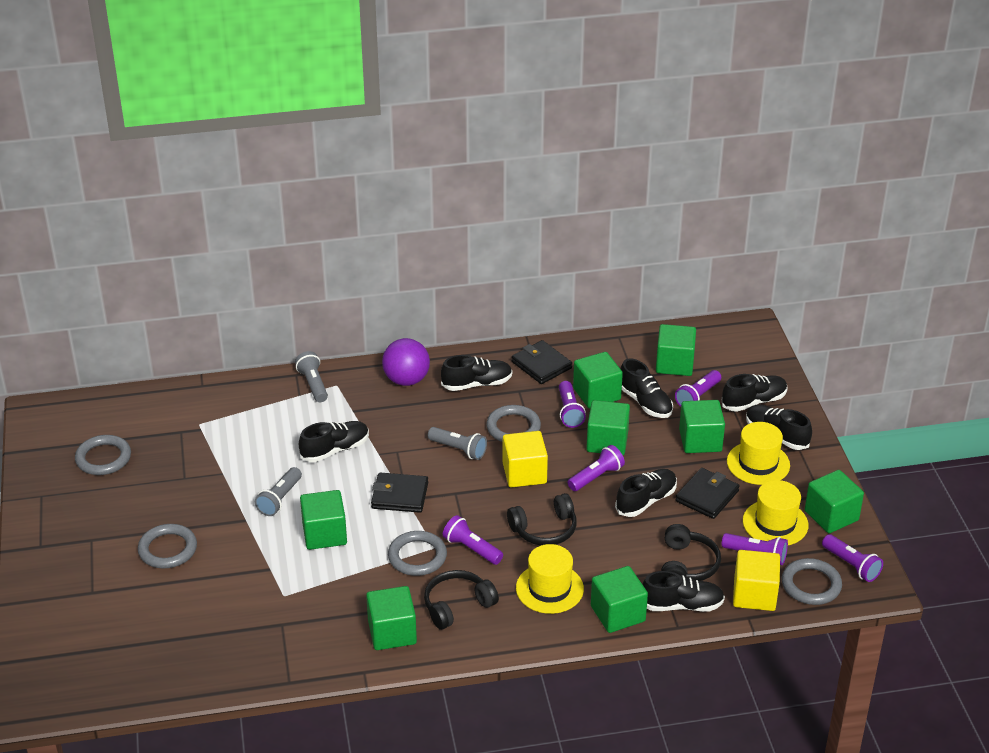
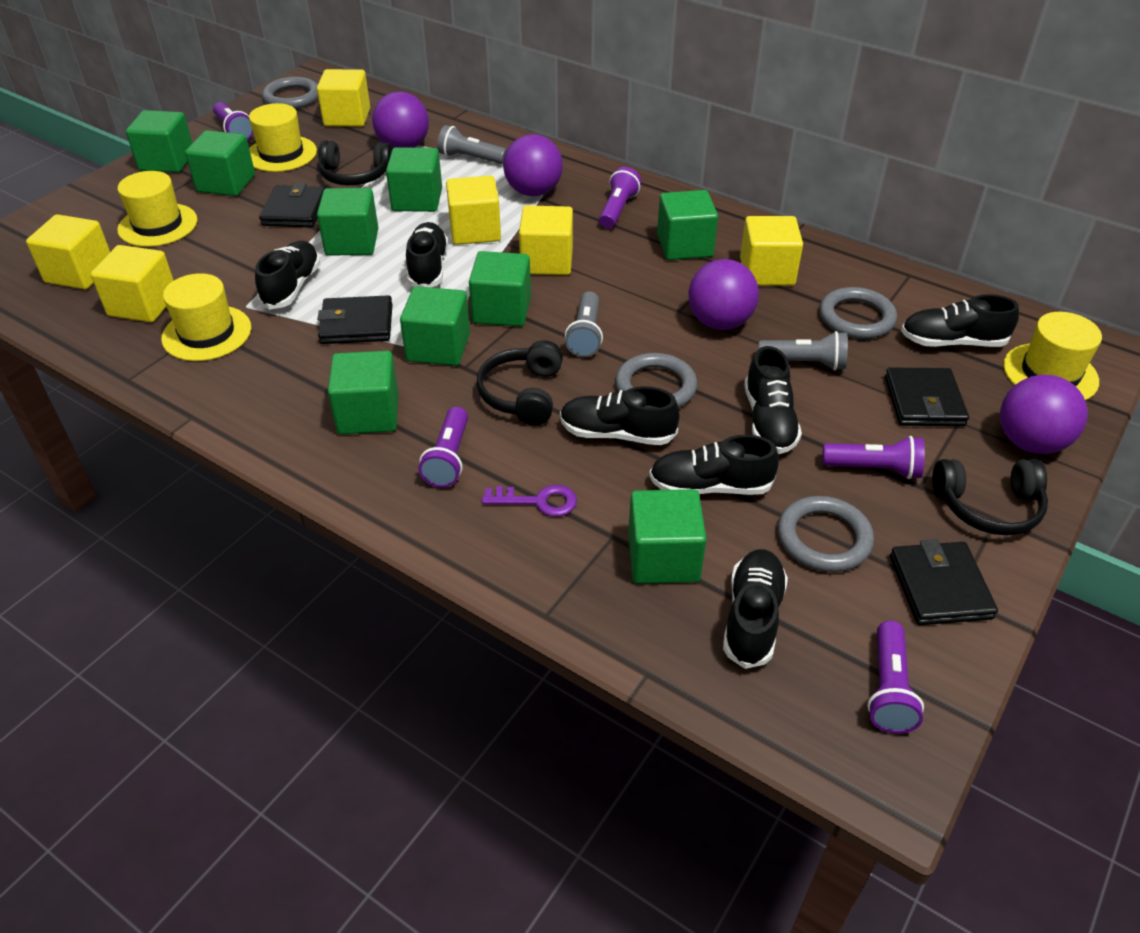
black wallet: [371,473,428,513] [512,340,572,384] [675,468,740,519] = 3 -> [259,183,326,228] [317,295,393,344] [885,368,969,426] [890,539,998,625] = 4
green cube: [300,490,347,550] [366,586,417,650] [573,352,623,409] [586,400,630,455] [591,566,648,633] [656,324,696,376] [679,400,725,453] [805,470,864,533] = 8 -> [126,110,193,173] [185,130,255,196] [317,188,378,256] [328,351,399,434] [386,147,442,212] [400,286,470,366] [469,251,531,327] [628,489,707,584] [657,190,718,260] = 9
grey ring: [75,435,131,475] [138,524,197,568] [388,531,447,576] [486,405,541,442] [782,558,842,605] = 5 -> [262,77,318,109] [615,353,697,408] [778,496,874,572] [820,287,897,339] = 4
purple ball: [382,338,430,386] = 1 -> [372,91,429,148] [503,134,563,196] [688,259,759,330] [1000,375,1088,454] = 4
purple flashlight: [443,515,503,565] [559,381,586,428] [568,445,625,491] [675,370,721,407] [722,533,788,565] [822,534,883,582] = 6 -> [213,102,253,140] [419,407,468,487] [599,167,641,228] [822,436,925,479] [867,621,924,734] = 5
purple key: none = 0 -> [482,485,577,517] = 1
yellow cube: [503,431,548,488] [733,550,780,611] = 2 -> [26,214,110,289] [91,245,174,322] [317,69,370,127] [446,175,501,245] [519,205,573,275] [740,216,803,286] = 6
yellow hat: [516,544,584,614] [727,422,790,485] [743,480,808,545] = 3 -> [117,171,198,247] [161,273,251,361] [249,103,317,172] [1003,312,1102,400] = 4

